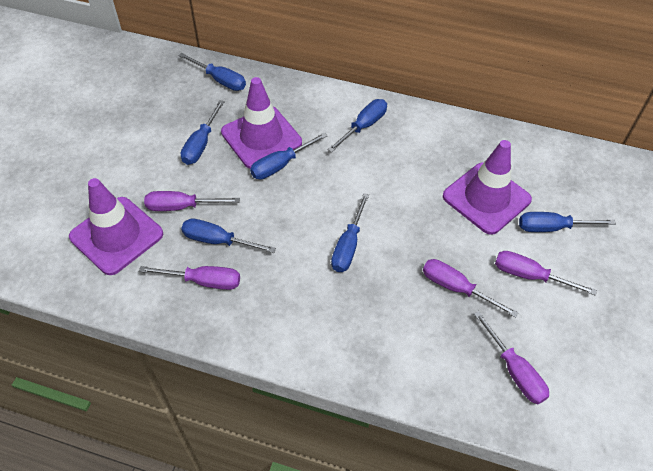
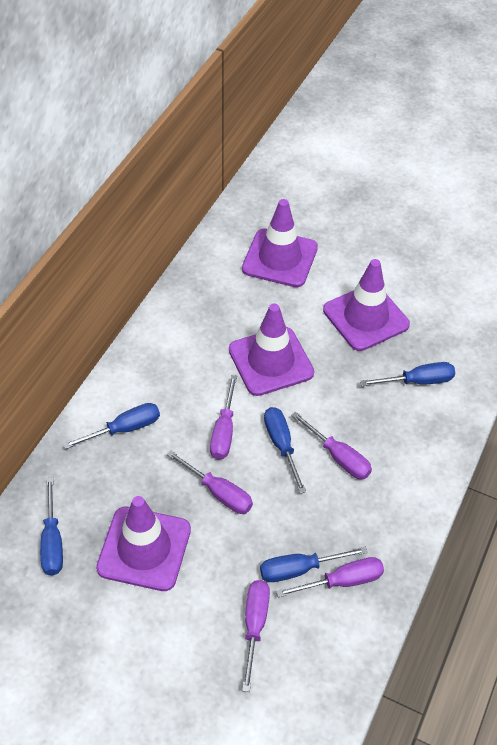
blue screwdriver: [179,53,246,91] [181,100,225,165] [181,219,276,253] [250,133,327,180] [327,99,387,152] [331,193,369,272] [519,212,616,232] = 7 -> [40,477,63,575] [63,403,160,449] [260,547,368,582] [264,407,306,494] [360,362,455,386] = 5
purple traffic cone: [69,178,163,275] [221,77,302,169] [443,140,532,235] = 3 -> [96,496,191,591] [229,304,314,396] [242,199,318,287] [323,259,410,351] = 4

